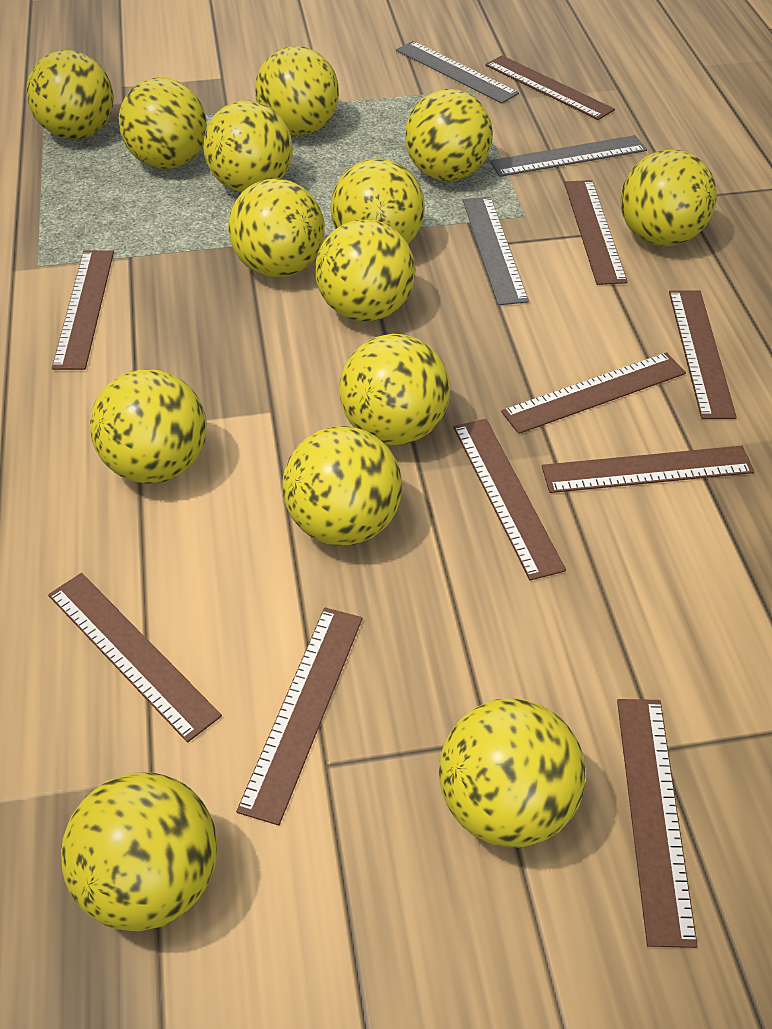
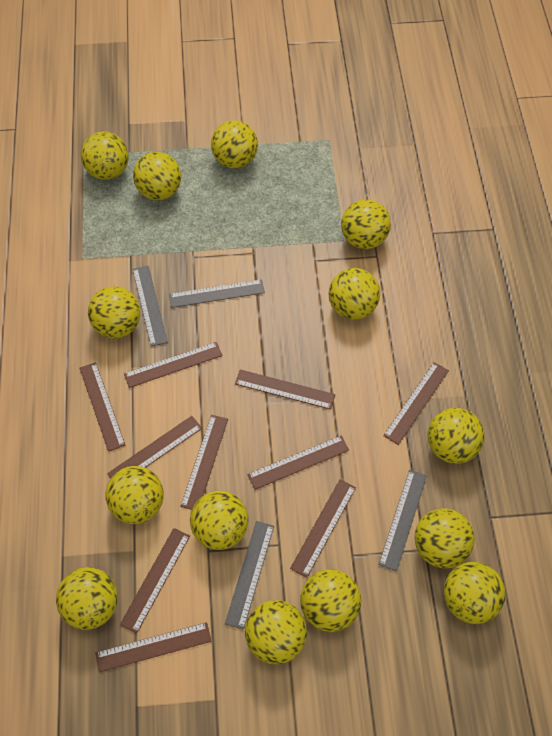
grey ruler: [396,41,519,103] [463,197,529,305] [490,135,647,177] = 3 -> [133,266,168,346] [169,279,265,308] [225,521,274,629] [378,470,427,571] = 4

